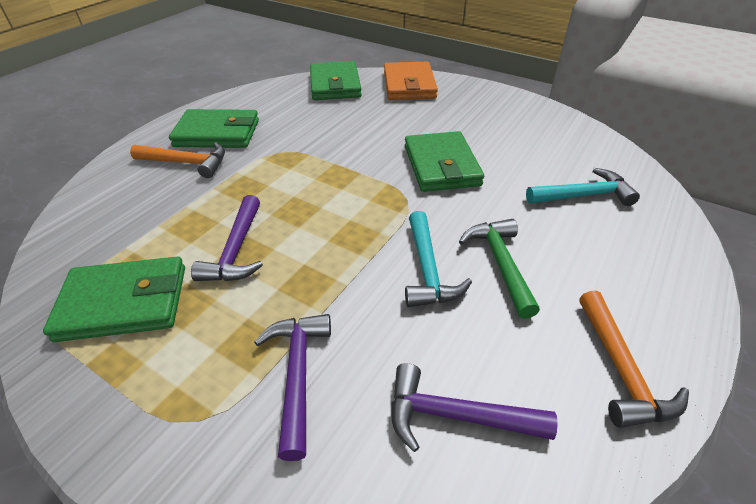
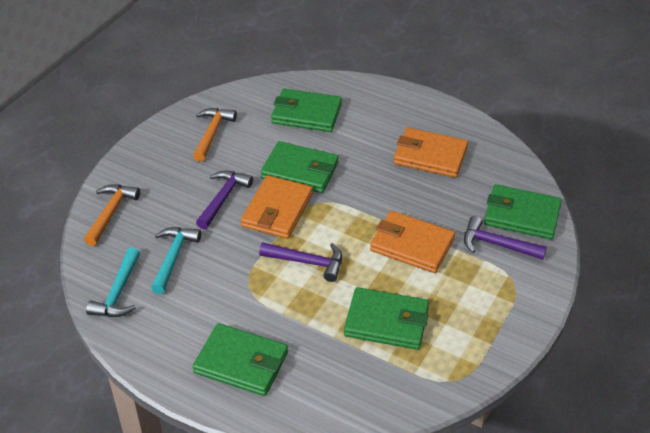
green hammer: [459,219,540,319] = 1 -> none = 0
green wallet: [43,257,185,342] [169,109,259,148] [310,61,362,100] [405,131,484,192] = 4 -> [193,323,288,396] [261,141,339,193] [271,88,342,132] [344,287,429,350] [484,184,562,240] = 5
orange wallet: [384,62,438,100] = 1 -> [241,175,313,239] [370,211,455,273] [393,127,468,178] = 3

